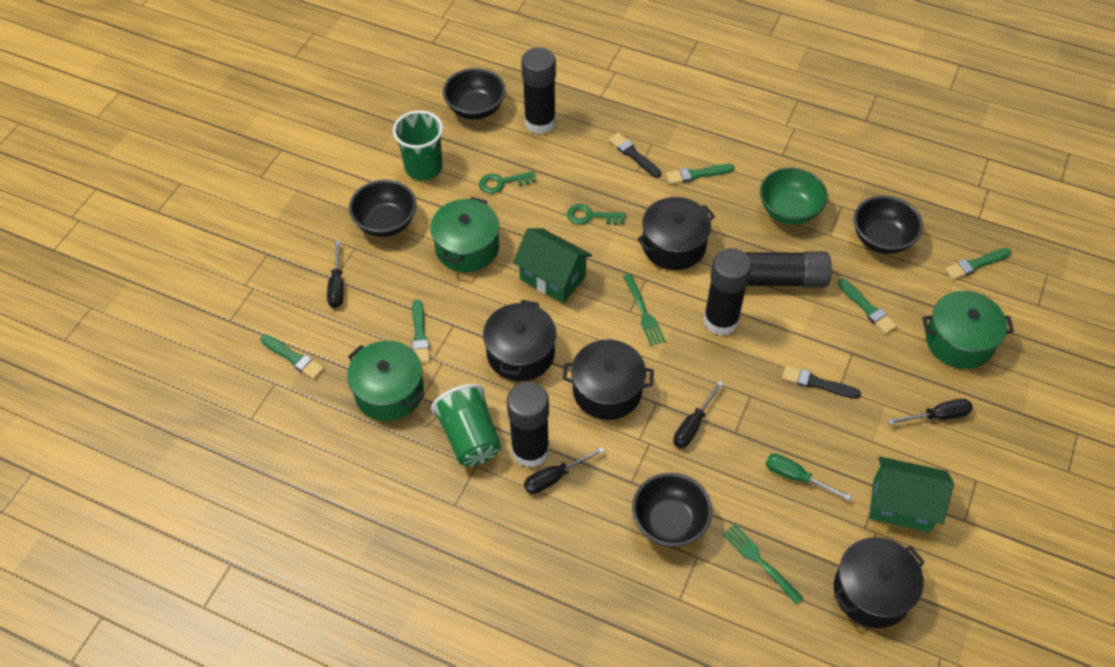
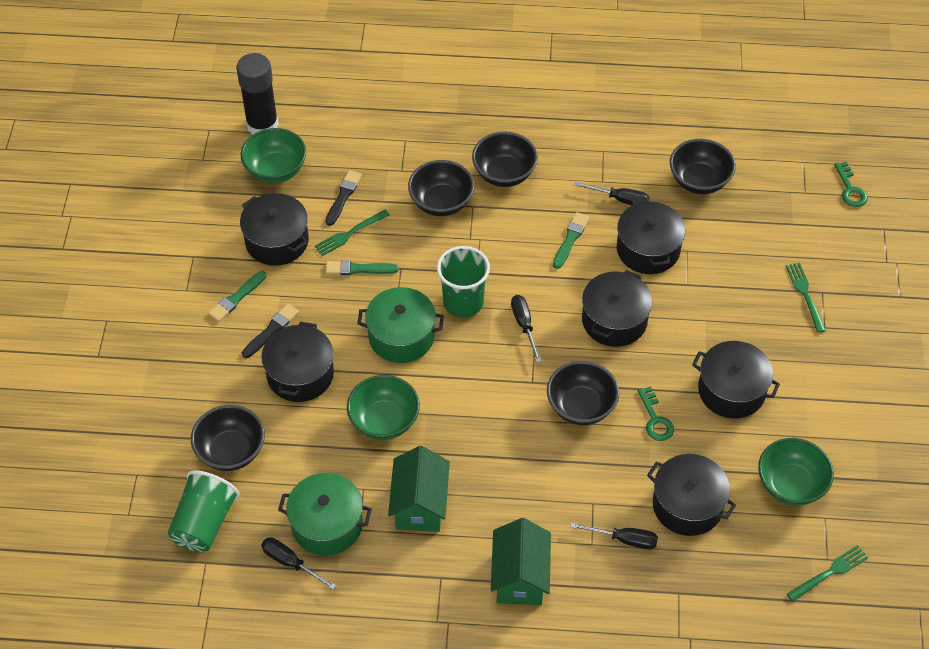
black bowl: [349,180,417,237] [443,68,506,120] [632,473,712,547] [854,196,923,254] = 4 -> [191,405,265,471] [408,160,475,216] [472,132,538,187] [547,361,619,425] [670,139,736,194] = 5
black glue stick: [507,382,549,467] [521,47,556,134] [703,248,752,336] [743,251,832,288] = 4 -> [236,53,279,135] = 1
black pot: [483,300,556,382] [563,340,654,420] [637,197,715,270] [834,537,925,628] = 4 -> [240,193,309,266] [261,322,334,402] [582,270,652,347] [617,199,686,274] [647,454,736,536] [692,341,780,419] = 6
green bowl: [760,168,828,225] = 1 -> [241,128,306,183] [347,375,420,440] [758,438,834,506] = 3
green brush: [261,334,324,379] [412,299,430,363] [666,164,734,184] [838,279,897,334] [945,248,1011,280] = 5 -> [208,271,267,322] [326,260,399,275] [553,212,589,269] = 3
green fork: [623,274,666,346] [723,524,803,604] = 2 -> [314,210,390,256] [786,263,826,333] [787,545,868,602] = 3
green pot: [347,341,424,421] [430,197,499,272] [922,291,1014,369] = 3 -> [278,473,372,556] [357,287,444,363] = 2
green screwdriver: [766,453,852,501] = 1 -> none = 0

